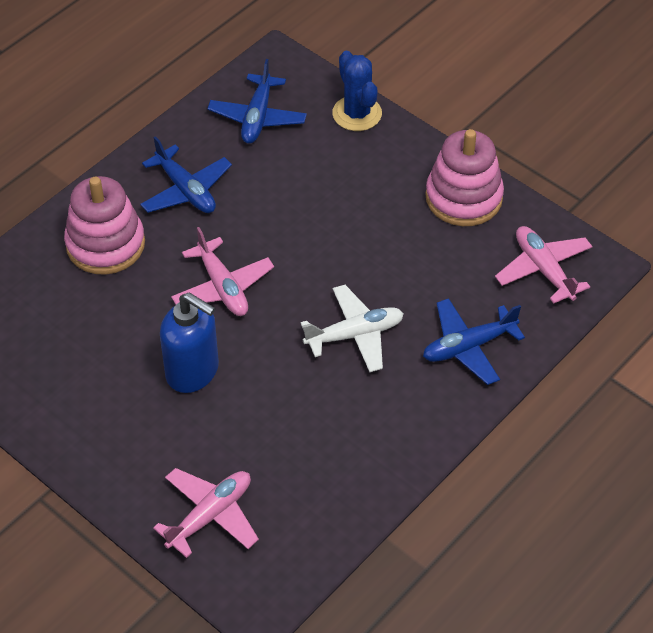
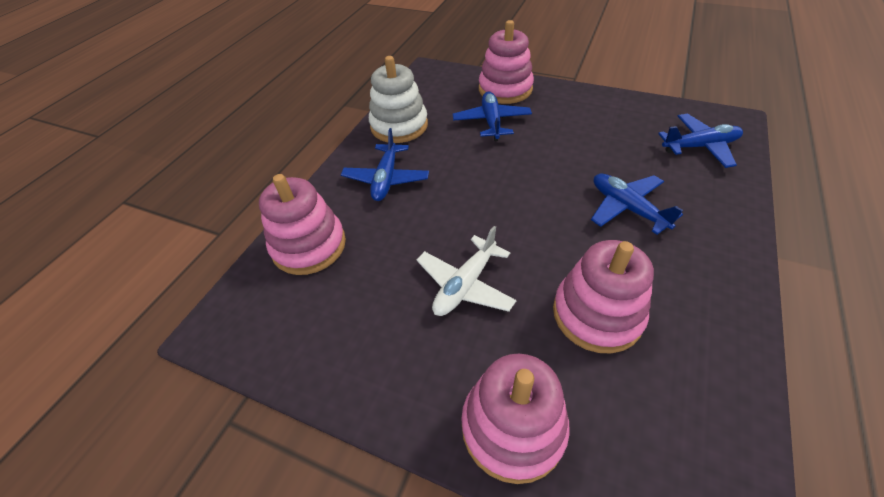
blue cactus: [332,51,382,131] = 1 -> none = 0
blue plane: [140,136,232,213] [207,59,307,144] [423,298,525,385] = 3 -> [341,128,429,201] [453,92,532,141] [591,174,683,235] [658,114,743,168] = 4
blue soap dispenser: [160,293,219,393] = 1 -> none = 0
pink plane: [153,468,259,558] [171,227,274,316] [495,226,593,304] = 3 -> none = 0
pink stacking toy: [64,176,145,275] [425,129,504,226] = 2 -> [259,174,346,275] [461,354,570,484] [479,20,534,104] [553,240,654,353] = 4
white stacking toy: none = 0 -> [369,56,428,143] = 1

